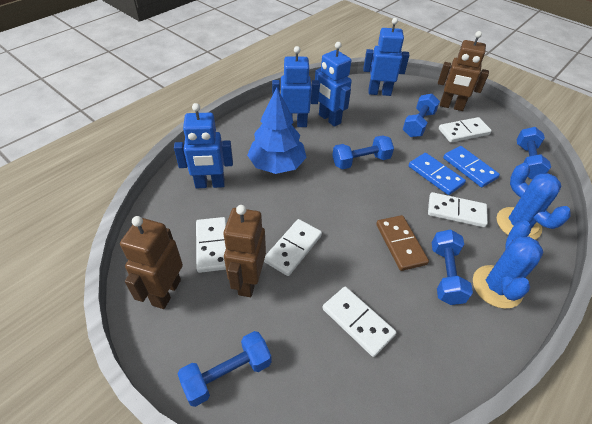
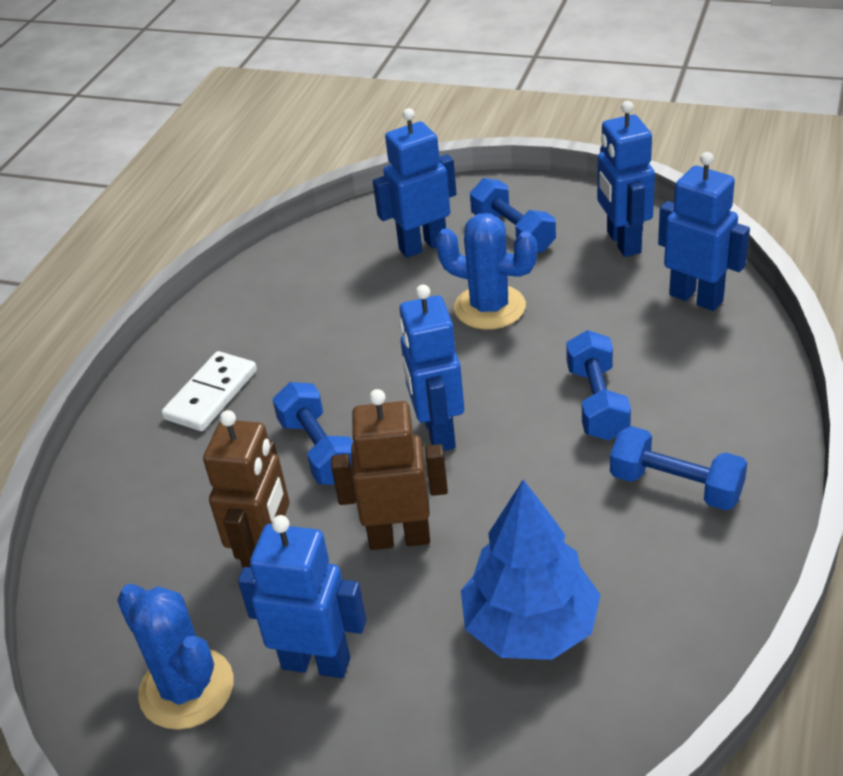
blue domino: [409,153,466,195] [443,146,500,187] = 2 -> none = 0
blue dumbbell: [177,331,272,407] [332,135,394,169] [403,94,440,137] [432,229,473,305] [516,127,551,179] = 5 -> [273,382,353,485] [470,178,556,253] [566,330,631,441] [610,426,747,510] = 4
blue robot: [174,103,233,188] [272,46,320,127] [315,42,352,127] [363,18,409,96] = 4 -> [238,515,367,678] [373,108,457,258] [399,285,464,451] [597,101,655,257] [658,152,750,311] = 5
brown domino: [376,215,429,271] = 1 -> none = 0
brown robot: [120,216,183,309] [223,205,266,297] [438,31,489,111] = 3 -> [203,410,289,568] [331,389,448,550] = 2
white domino: [196,217,227,273] [264,219,322,276] [322,287,396,357] [428,192,488,227] [439,117,492,143] = 5 -> [162,351,257,431] = 1

